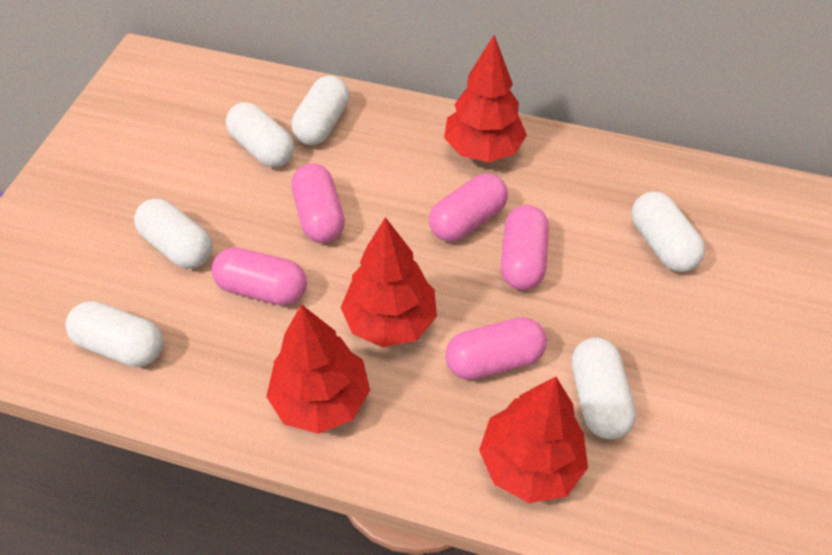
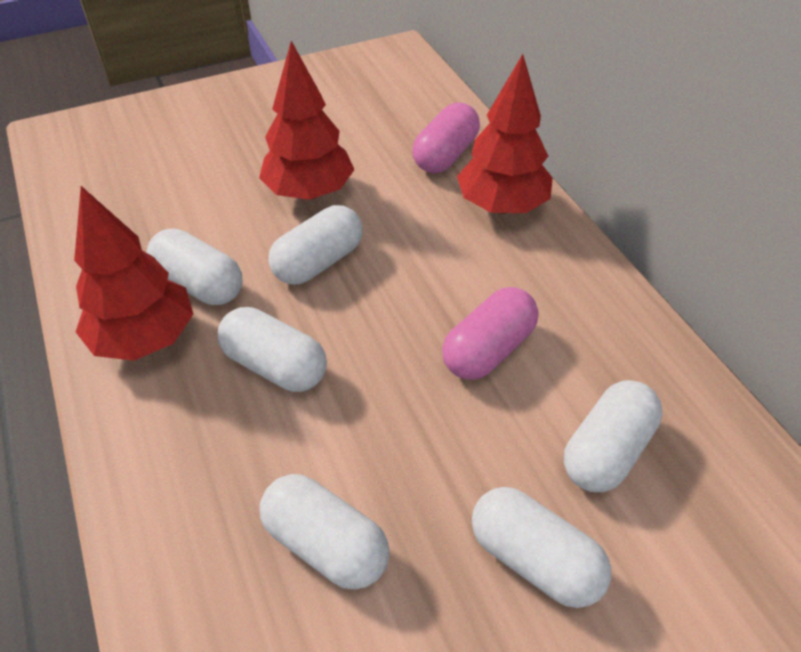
pink capsule: [212,247,307,306] [291,164,345,243] [429,173,508,242] [445,317,547,380] [501,205,549,290] = 5 -> [412,102,480,173] [442,287,538,380] = 2
red tree: [266,304,370,434] [341,217,437,347] [444,35,527,162] [479,377,588,503] = 4 -> [74,186,193,361] [259,41,354,200] [457,54,553,214] = 3

